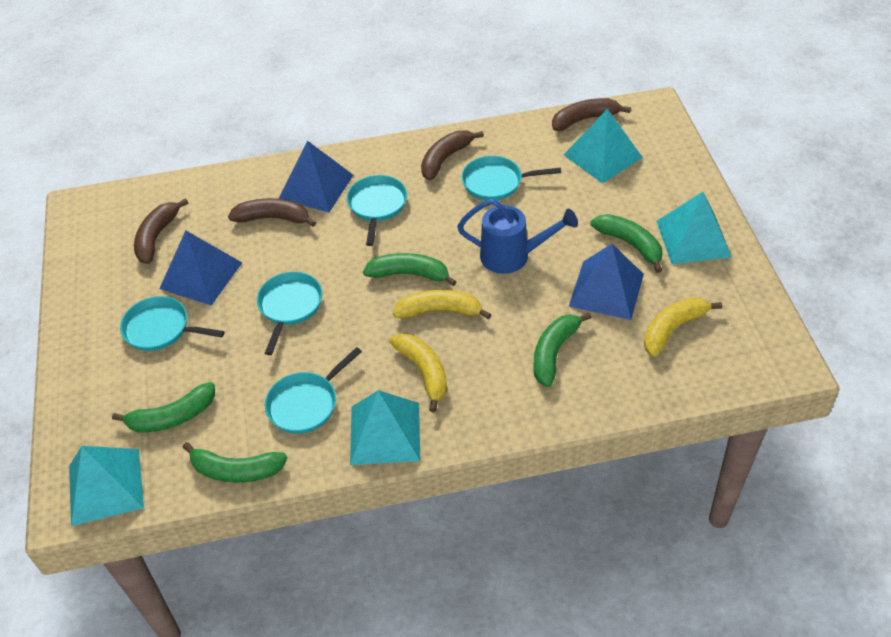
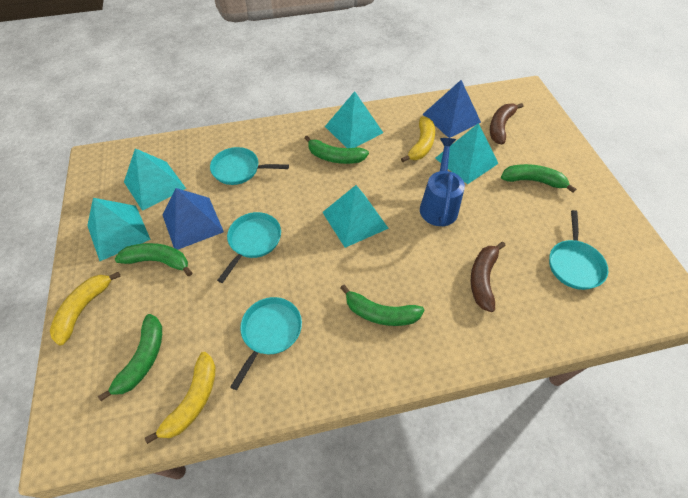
blue pyramid: [159,230,242,306] [279,141,353,212] [569,244,644,320] = 3 -> [162,188,224,250] [423,80,481,138] = 2
brown banana: [134,198,188,264] [228,198,316,227] [421,130,484,180] [552,98,631,131] = 4 -> [471,242,506,312] [490,103,523,144] = 2
turquoise pan: [120,296,225,351] [257,272,322,355] [265,347,362,434] [347,175,407,246] [461,156,561,200] = 5 -> [210,147,289,185] [217,212,281,283] [230,297,302,390] [549,210,608,290] = 4
turquoise pyramid: [69,446,144,526] [350,390,420,465] [563,109,643,183] [656,192,732,264] = 4 -> [87,198,151,261] [124,148,186,211] [322,185,389,248] [325,91,383,148] [435,123,499,185] = 5

